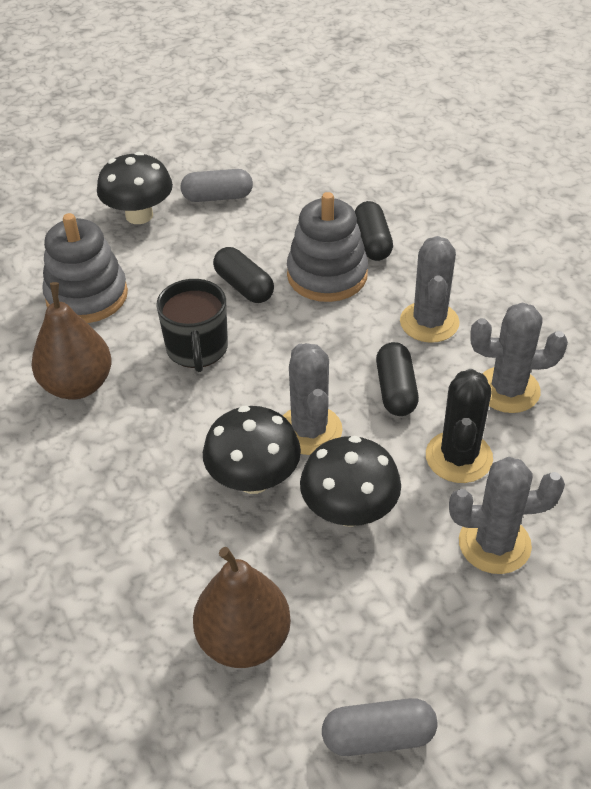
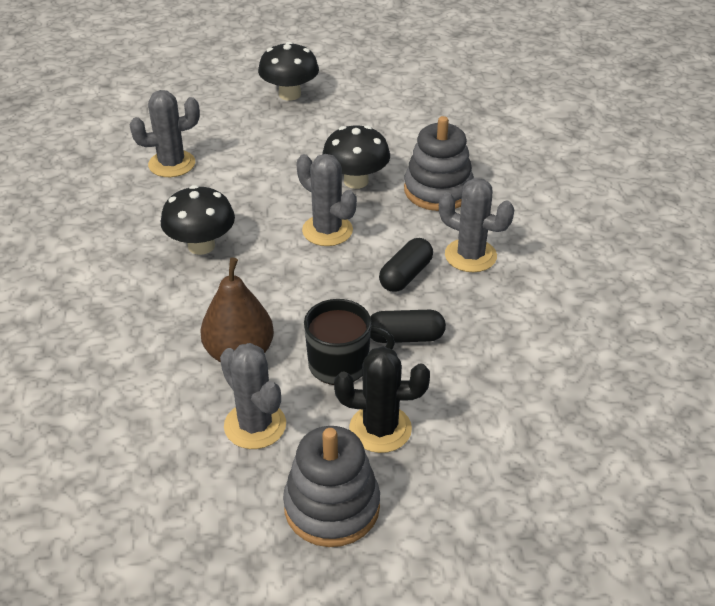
black capsule: [213,247,274,303] [355,201,393,261] [376,342,419,416] = 3 -> [370,310,446,343] [379,238,433,292] = 2
brown pear: [31,282,112,400] [193,547,291,668] = 2 -> [200,258,274,362] = 1
grey capsule: [181,169,253,202] [322,698,438,756] = 2 -> none = 0

